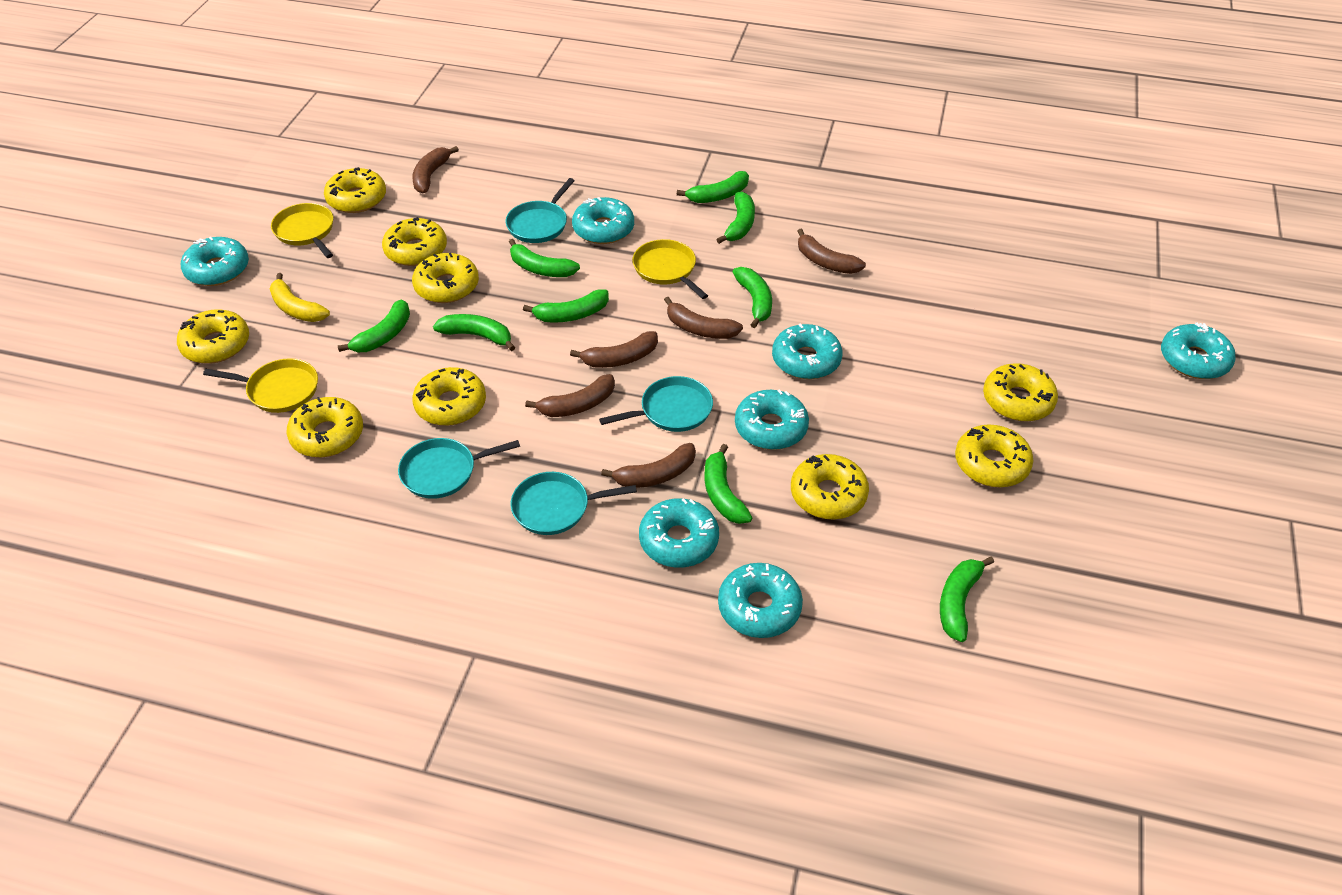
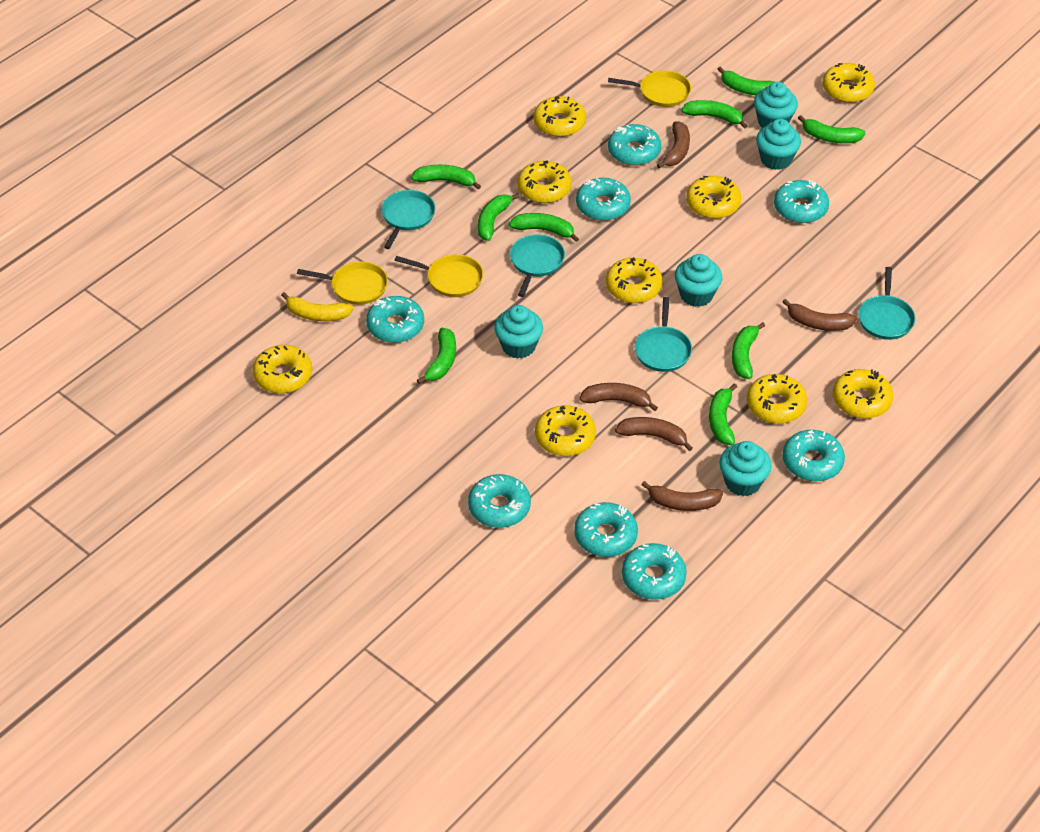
brown banana: [412,146,459,193] [525,374,615,417] [570,331,658,368] [601,443,696,488] [664,297,743,339] [797,229,866,274] = 6 -> [580,383,658,411] [615,417,693,451] [641,481,723,511] [657,121,690,168] [782,299,857,331] = 5
turquoise cupcake: none = 0 -> [494,305,543,359] [675,254,722,307] [719,441,772,496] [754,82,798,128] [756,119,801,170] = 5
turquoise donut: [181,237,249,286] [572,197,634,244] [639,498,719,568] [718,563,803,638] [735,389,809,450] [772,324,842,379] [1161,322,1236,379] = 7 -> [366,296,424,343] [468,474,531,528] [574,502,638,557] [576,178,631,221] [608,124,661,166] [622,543,687,600] [774,180,829,223] [783,430,845,481] = 8

